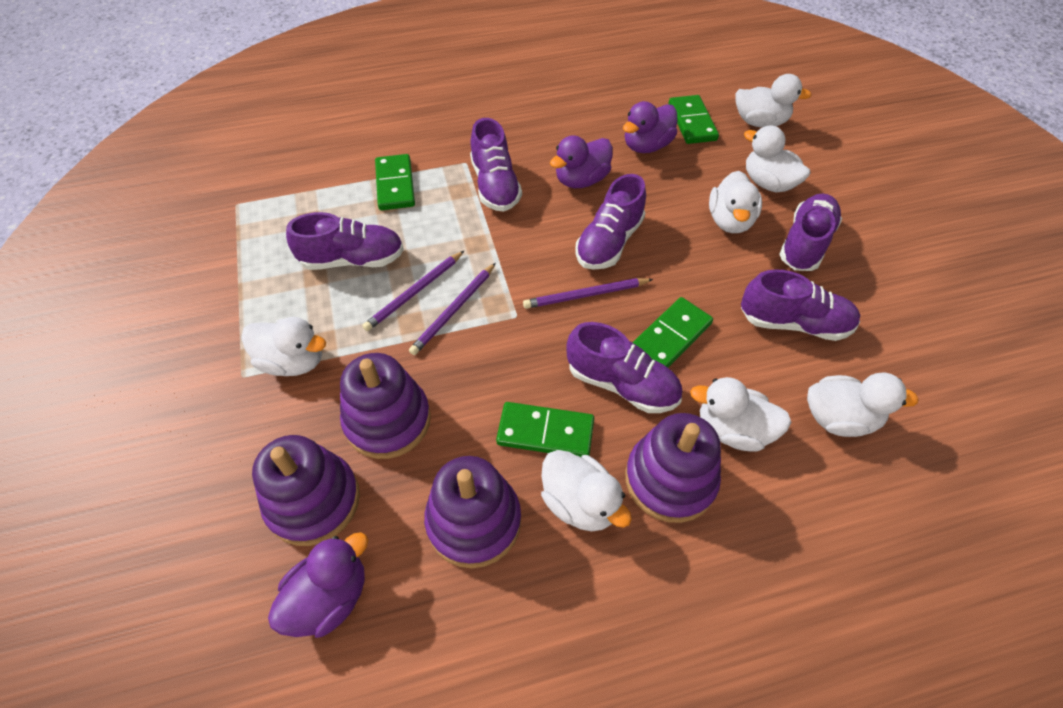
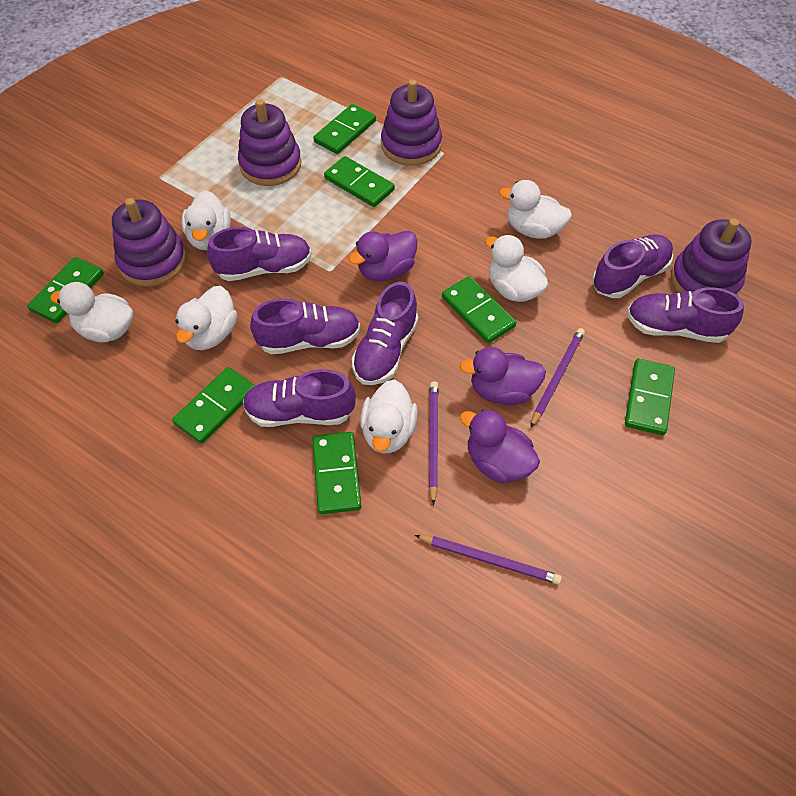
green domino: [375,154,415,210] [496,402,594,457] [632,297,713,368] [669,95,719,144] = 4 -> [27,257,104,323] [172,367,255,444] [312,432,362,514] [313,104,376,154] [324,156,395,207] [442,276,517,343] [625,359,675,435] = 7
white duck: [241,317,326,376] [541,450,632,531] [690,377,791,452] [709,171,762,233] [735,74,812,127] [744,125,810,192] [807,373,919,437] = 7 -> [50,282,133,343] [176,286,237,350] [182,190,231,250] [360,380,418,454] [485,235,548,302] [499,180,572,239] = 6

